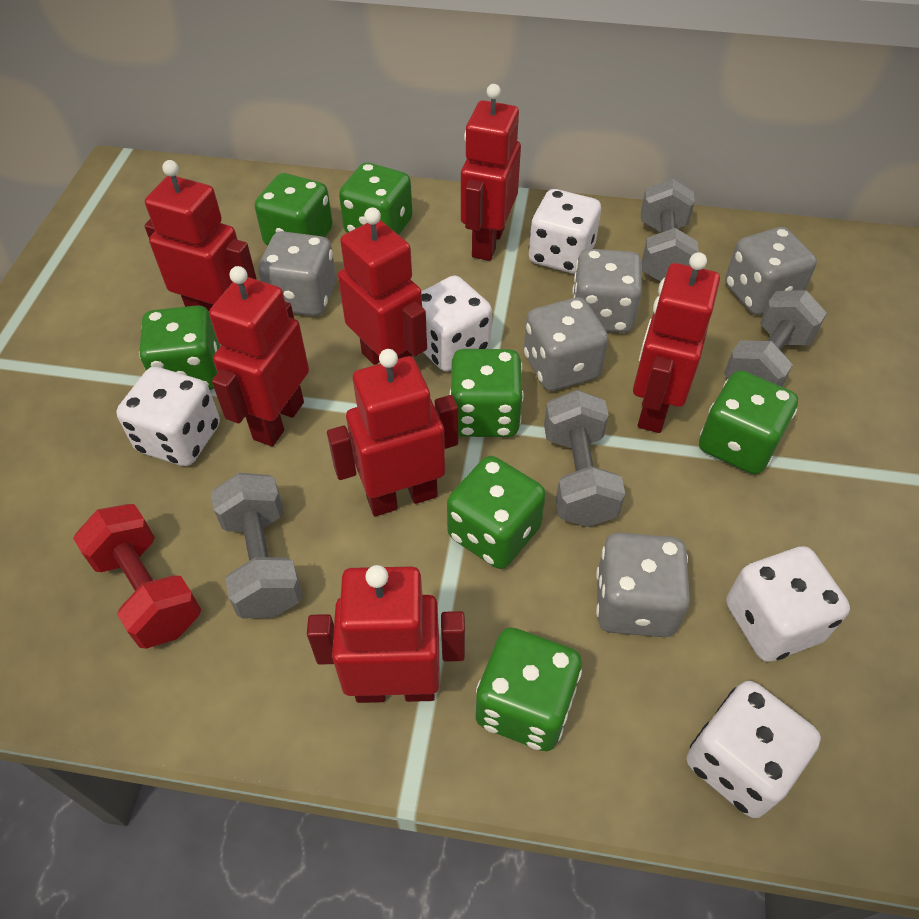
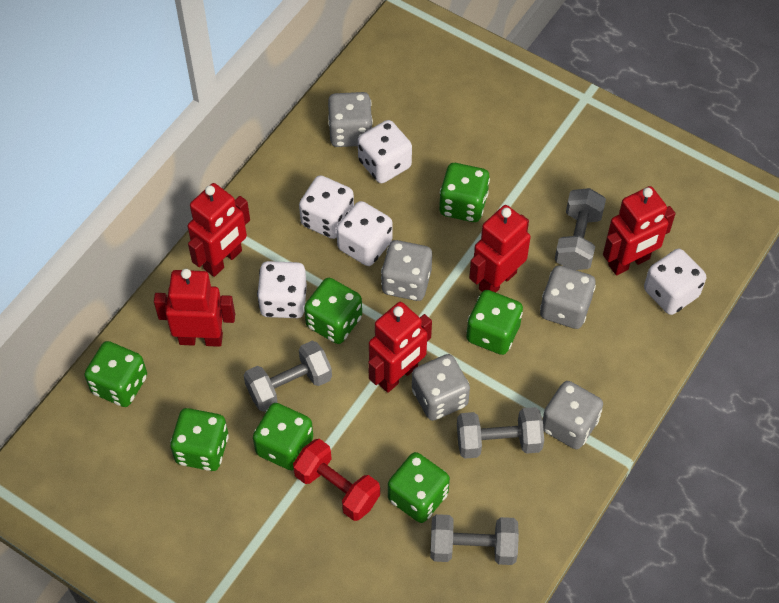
red robot: [144,160,257,311] [209,266,309,447] [307,565,465,703] [327,349,458,516] [338,208,427,365] [461,84,521,261] [633,252,720,433] = 7 -> [154,269,235,347] [187,183,250,277] [368,302,432,393] [469,205,531,292] [603,186,675,275] = 5

